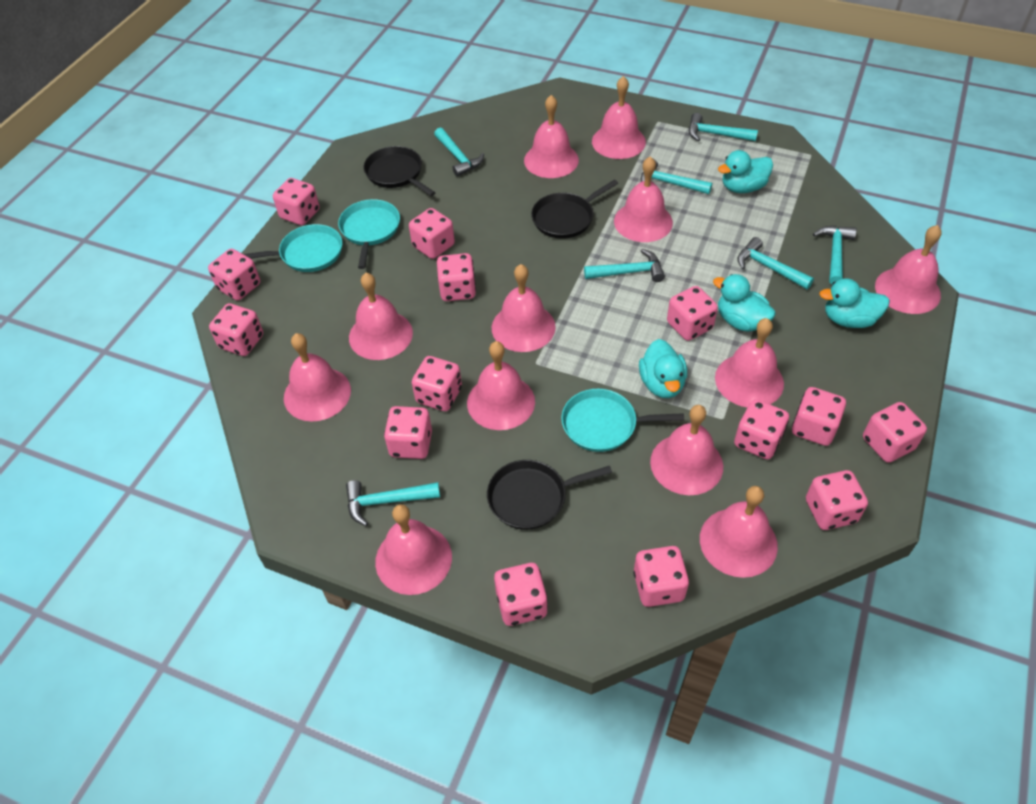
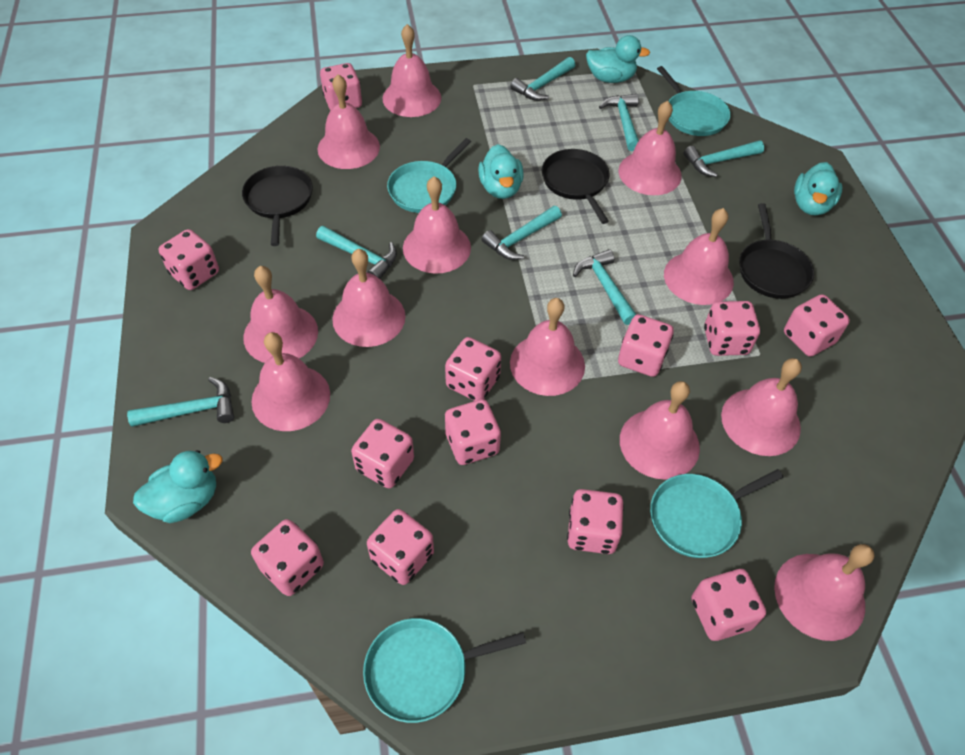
pink dice: [208,249,260,301] [209,303,263,356] [273,178,320,225] [384,406,432,459] [409,208,455,259] [412,356,462,411] [437,253,476,301] [494,563,548,626] [633,546,689,607] [667,286,718,341] [734,399,789,459] [792,387,846,446] [806,470,868,530] [863,402,927,463] = 14 -> [159,229,219,290] [251,519,324,596] [320,63,362,111] [351,419,414,488] [367,509,434,585] [445,337,501,401] [445,399,501,465] [567,489,624,554] [618,314,674,377] [691,569,766,641] [704,301,760,356] [784,294,850,357] = 12
turquoise pan: [243,224,343,272] [338,199,400,269] [561,389,684,452] = 3 -> [363,618,526,723] [387,138,471,213] [650,469,783,558] [657,66,731,136] = 4

